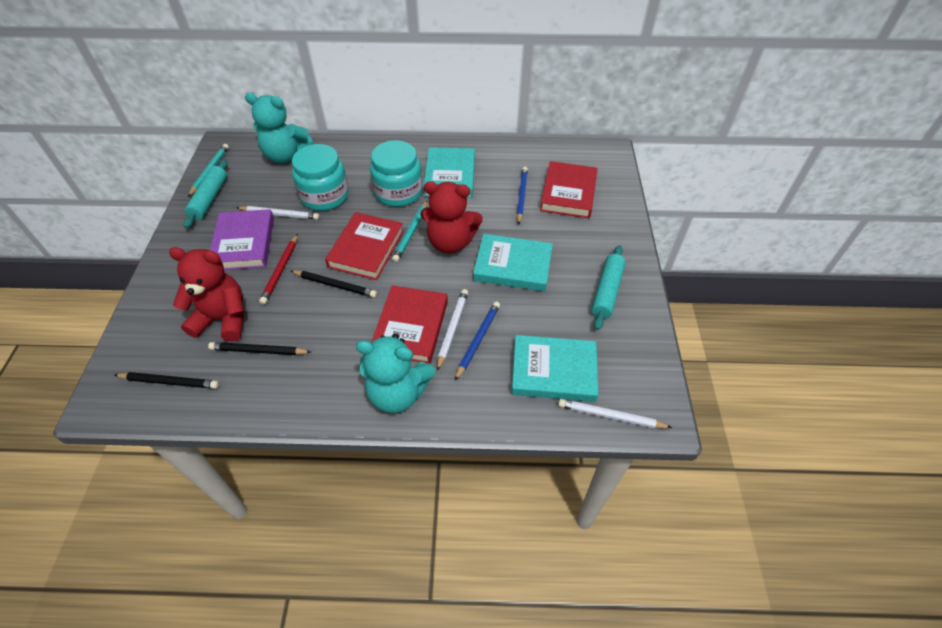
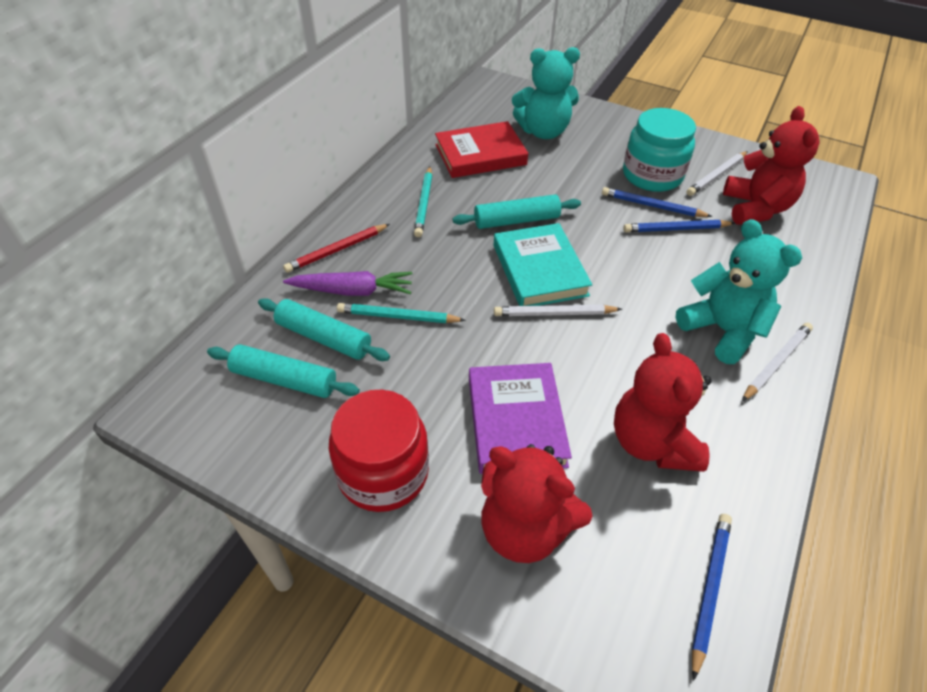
black pencil: [115,372,219,389] [208,342,311,355] [291,270,377,298] = 3 -> none = 0
blue pencil: [455,301,500,381] [517,167,528,225] = 2 -> [602,187,712,217] [623,220,735,232] [692,514,732,681] = 3
purple carrot: none = 0 -> [283,271,413,296] = 1
red book: [325,212,404,280] [371,285,448,364] [540,161,597,218] = 3 -> [435,121,528,178] = 1
red jar: none = 0 -> [329,390,429,512] = 1
red teddy bear: [169,247,244,342] [421,181,483,253] = 2 -> [481,444,592,563] [614,333,712,472] [723,106,820,225] = 3
turquoise book: [423,147,475,198] [473,234,553,291] [511,335,599,402] = 3 -> [493,223,592,306] = 1
turquoise jar: [292,144,349,211] [370,140,423,207] = 2 -> [623,108,696,192] = 1
turquoise rolling pin: [184,160,228,228] [592,245,626,330] = 2 -> [207,344,360,398] [258,298,390,361] [453,194,581,229] = 3

